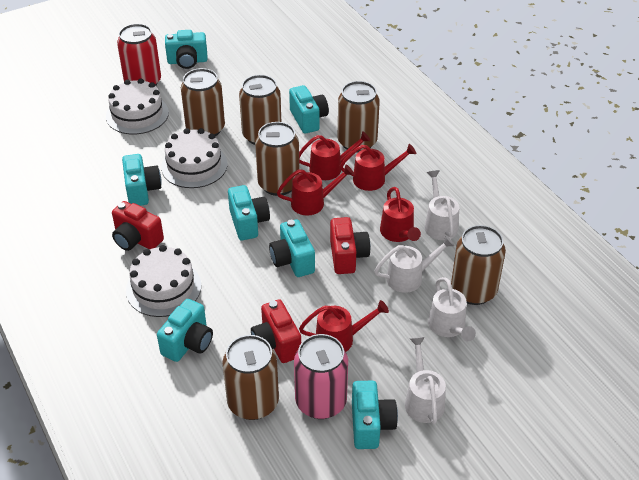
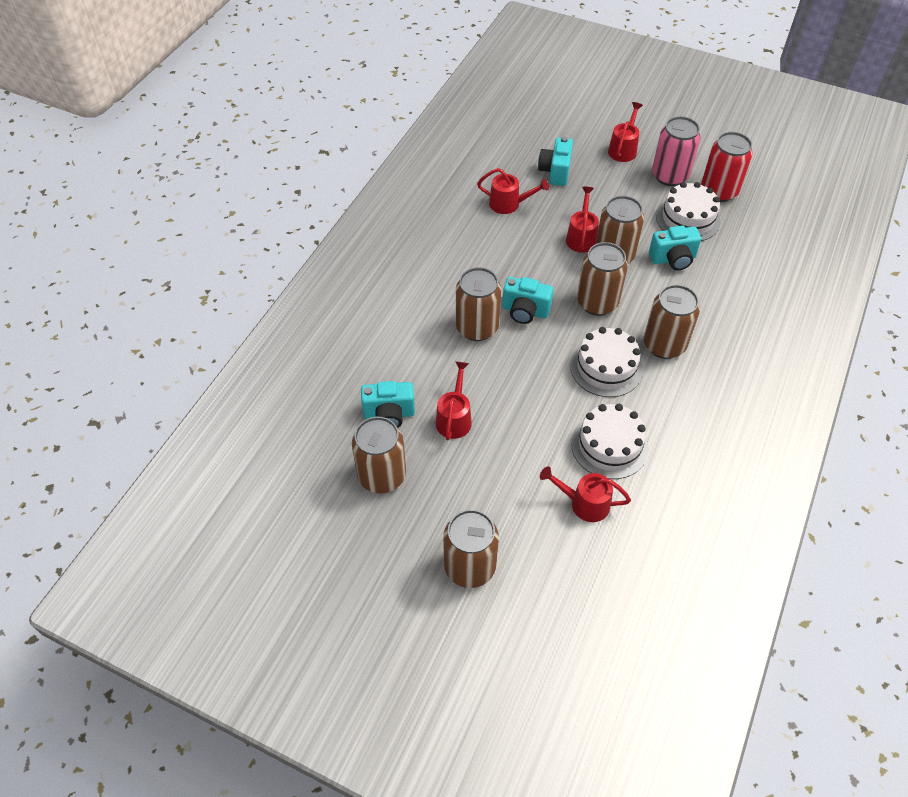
red camera: [112,201,164,251] [251,299,301,363] [330,217,370,274] = 3 -> none = 0
turquoise camera: [122,154,162,206] [157,299,213,362] [165,30,208,69] [228,185,270,240] [269,219,315,277] [289,85,329,133] [352,381,398,449] = 7 -> [361,381,415,428] [502,277,553,324] [538,137,573,186] [649,226,701,270] = 4
white watering can: [374,235,455,293] [405,337,446,424] [424,170,459,240] [428,277,476,341] = 4 -> none = 0

